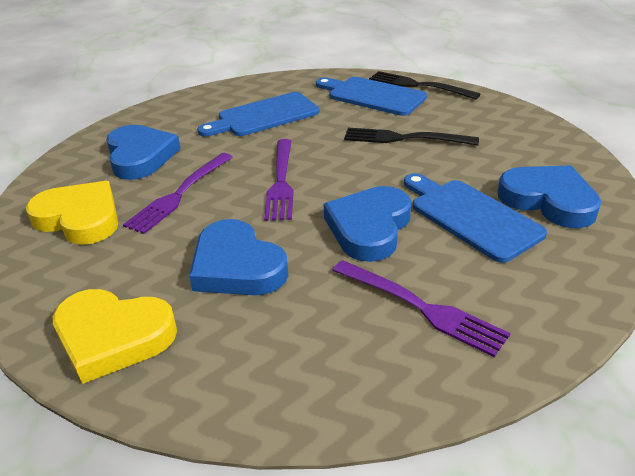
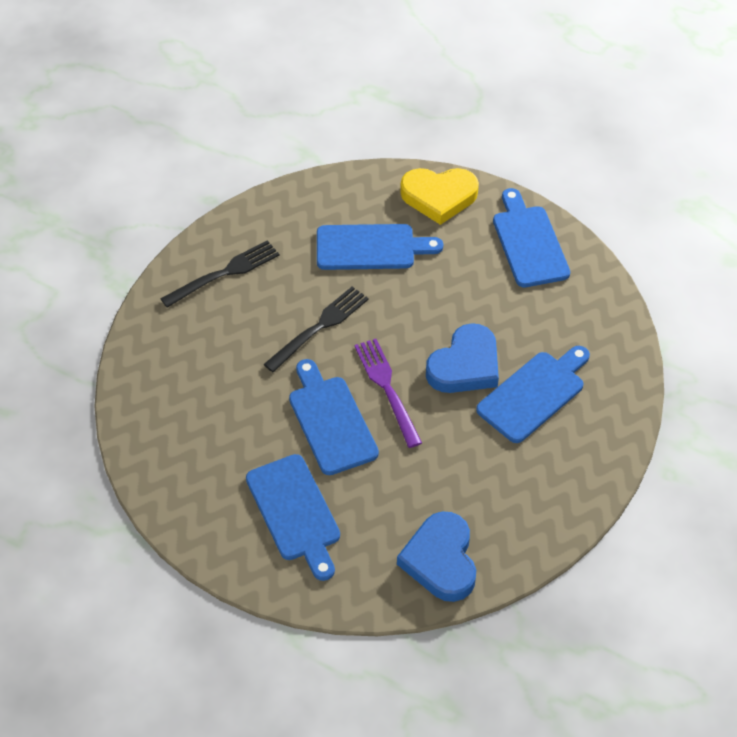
blue cutting board: [197,92,320,137] [316,77,427,116] [404,173,547,263] = 3 -> [246,454,340,581] [289,359,379,475] [317,224,443,270] [476,346,590,443] [493,188,570,287] = 5
blue heart: [106,125,181,180] [189,219,288,295] [324,186,411,262] [497,165,602,228] = 4 -> [397,511,476,602] [426,323,499,393] = 2
purple fork: [123,153,233,234] [264,139,294,221] [332,260,511,357] = 3 -> [354,339,422,448] = 1
yellow heart: [26,181,118,245] [53,289,177,384] = 2 -> [400,168,479,225] = 1

